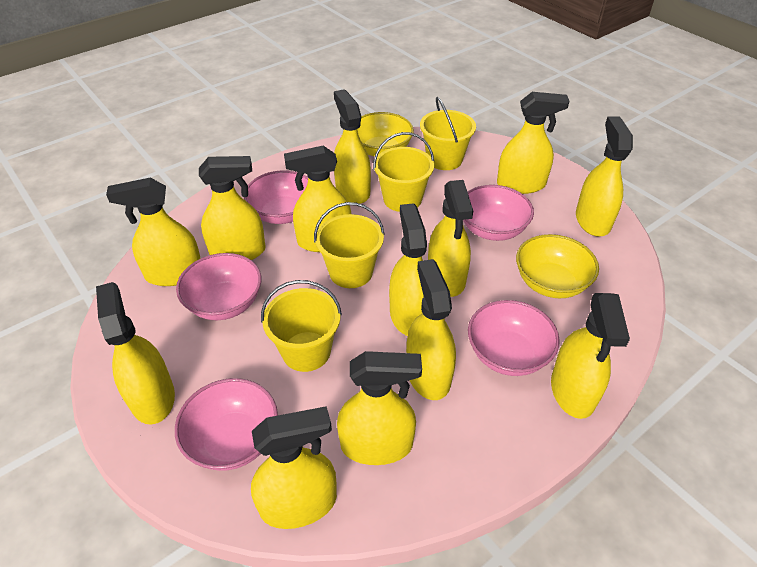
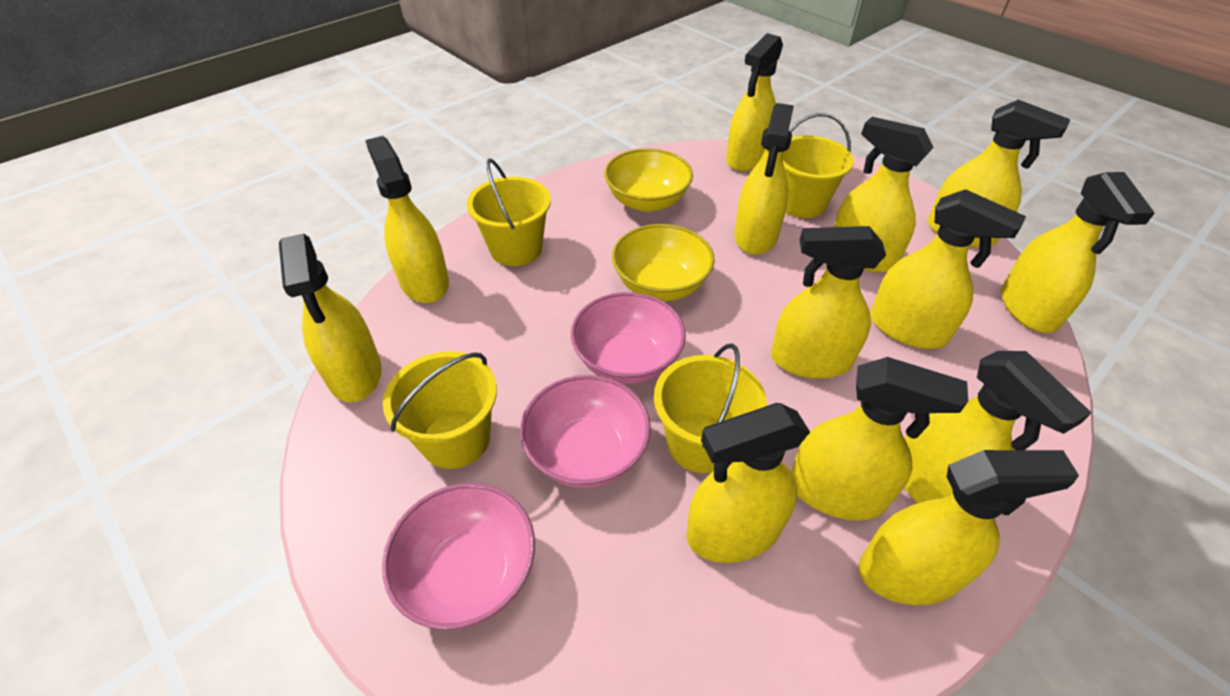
pink bowl: [175,378,278,471] [176,253,261,320] [244,170,308,224] [463,185,534,241] [468,300,560,376] = 5 -> [382,483,535,630] [520,375,651,488] [571,292,686,384] = 3

